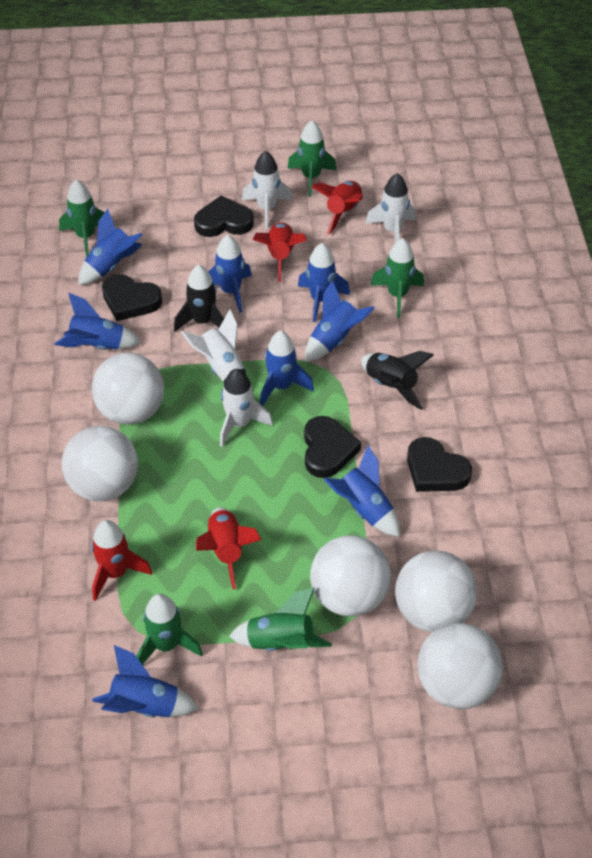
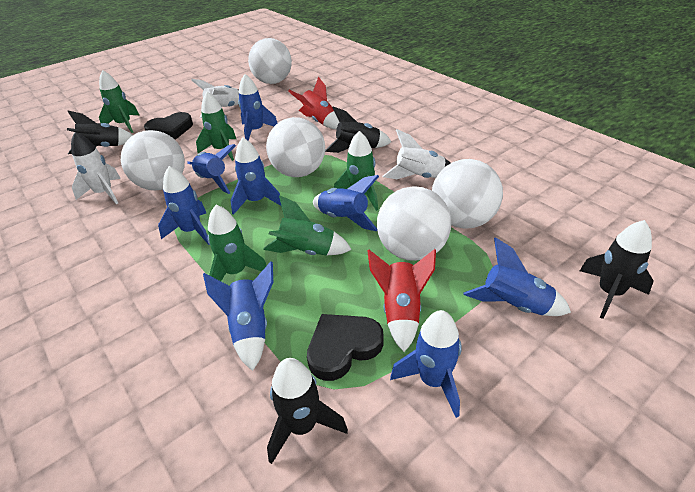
black heart: [102,274,162,321] [194,195,254,237] [304,416,361,478] [407,437,472,492] = 4 -> [144,112,193,139] [307,314,384,381] = 2
black rocket: [174,265,224,332] [361,351,434,410] = 2 -> [67,111,133,154] [267,358,348,464] [325,106,391,153] [580,220,654,319] = 4
red rocket: [91,520,152,601] [196,507,262,589] [252,222,307,282] [311,181,363,235] = 4 -> [288,77,339,129] [367,249,436,352] = 2
white rocket: [181,309,246,383] [220,368,273,447] [242,151,292,228] [365,173,416,243] = 4 -> [71,132,121,204] [191,79,239,118] [382,129,450,179] = 3

